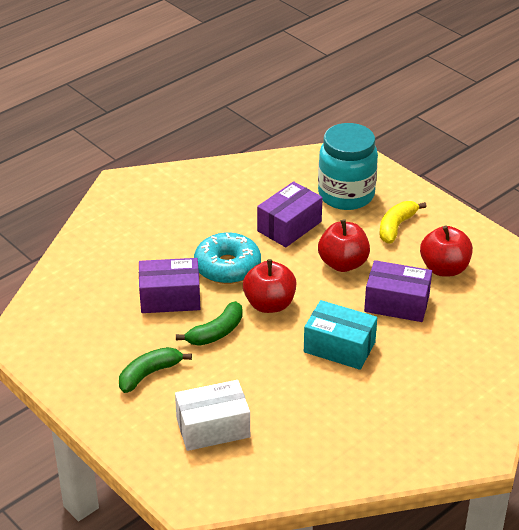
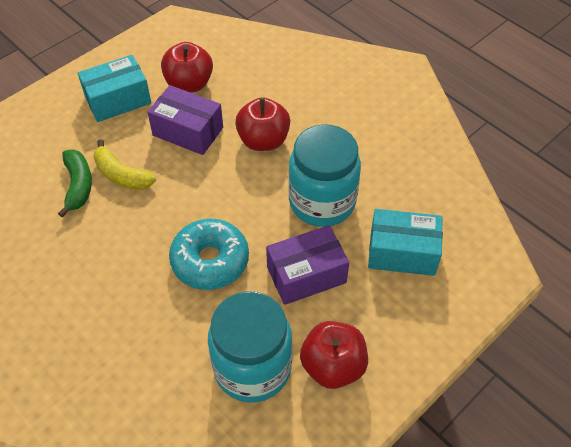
green banana: [119,347,192,393] [176,301,243,346] = 2 -> [58,149,92,218] = 1
purple box: [139,258,200,313] [257,181,323,247] [364,260,432,322] = 3 -> [148,85,223,155] [266,225,349,305] = 2
turquoise box: [304,300,377,370] = 1 -> [78,55,151,122] [368,209,443,276] = 2
turquoise jar: [318,123,378,210] = 1 -> [208,291,292,403] [288,124,361,227] = 2
white box: [175,380,250,451] = 1 -> none = 0

